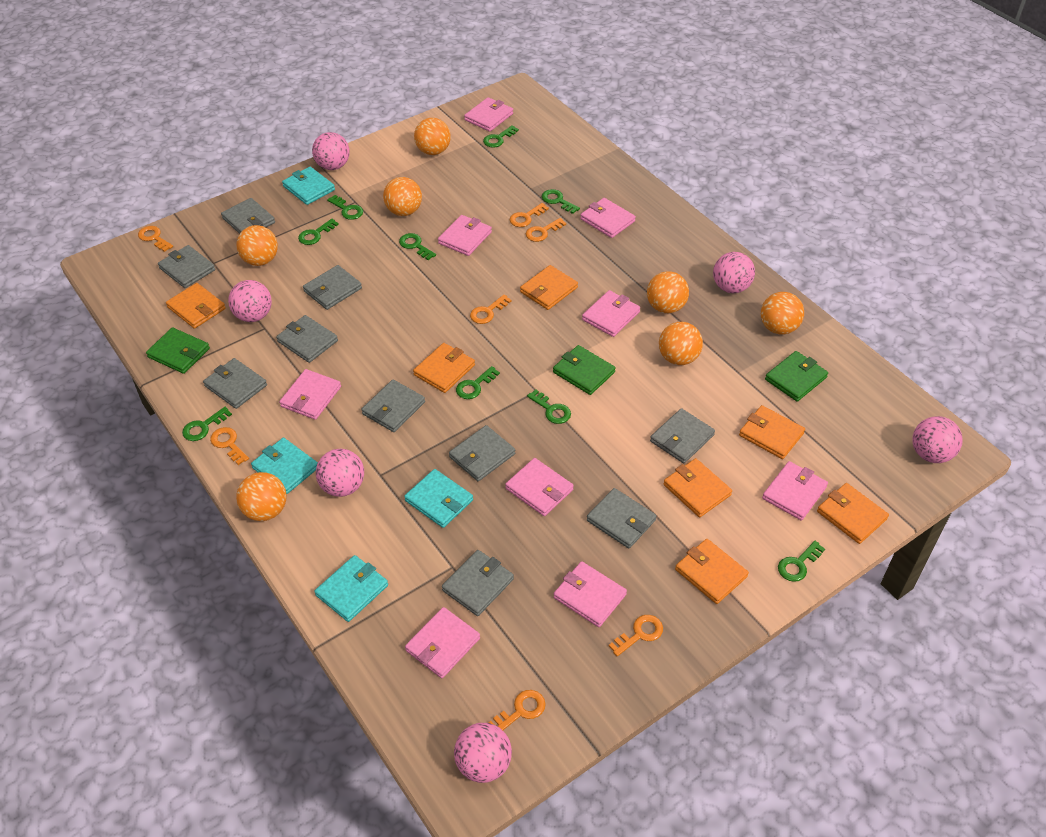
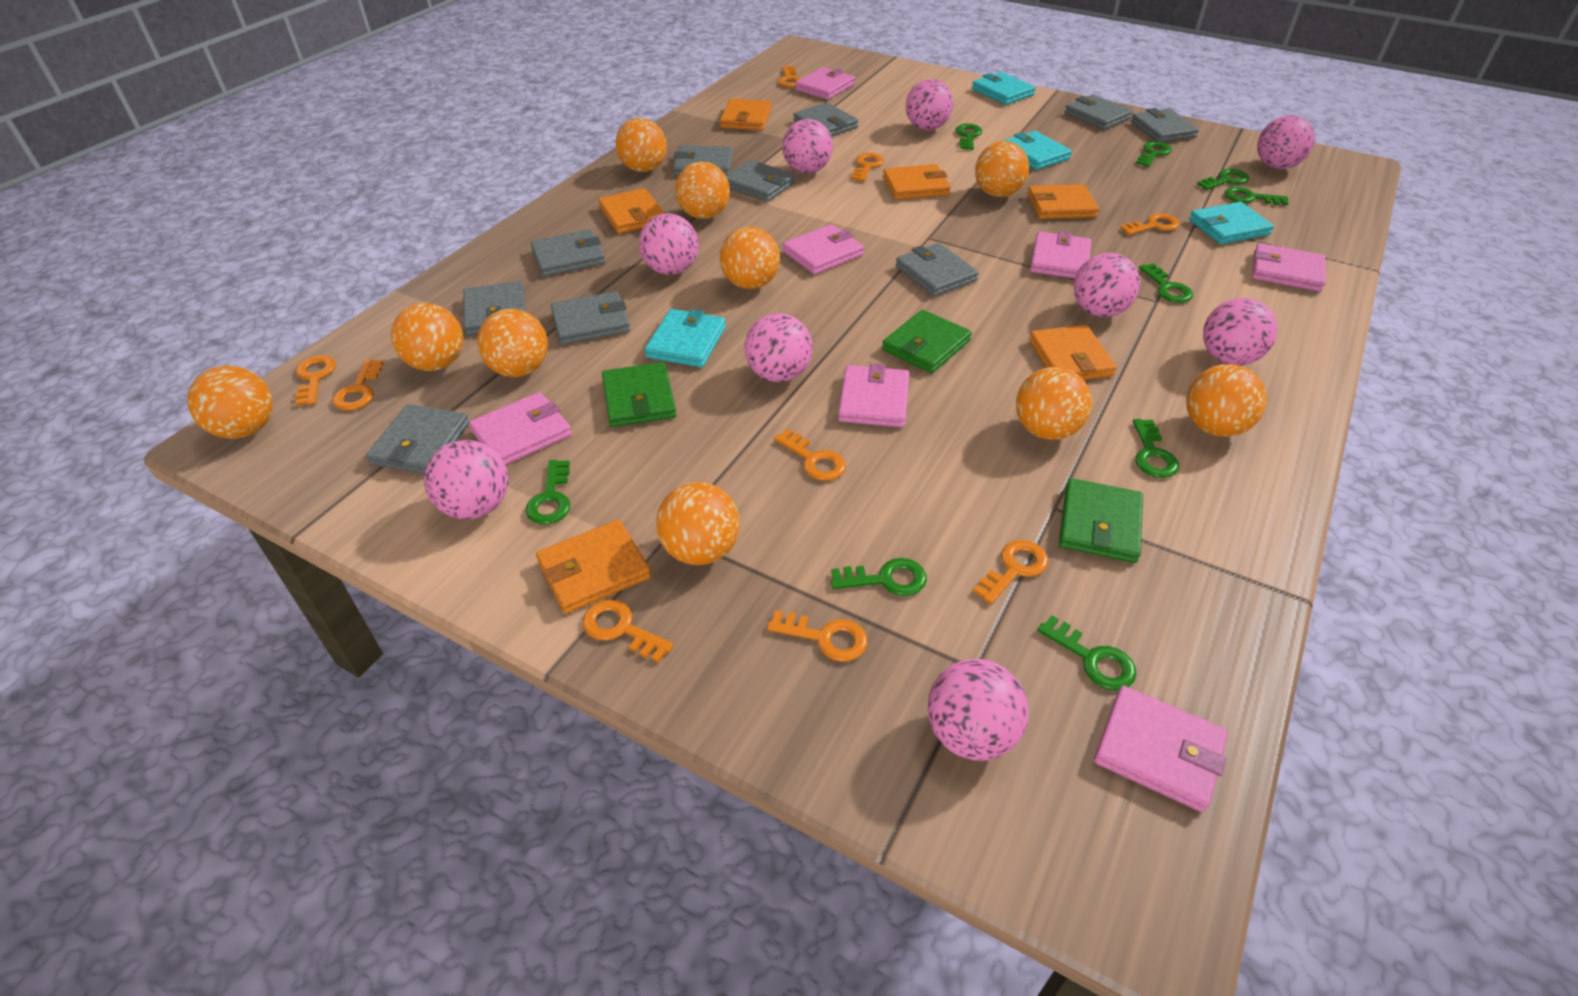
orange ball: [236,225,278,266] [236,472,287,521] [383,177,422,216] [414,118,451,155] [647,271,689,313] [659,322,703,365] [761,292,804,335] = 7 -> [187,366,273,439] [391,303,463,371] [477,309,548,377] [615,118,667,172] [656,482,740,565] [675,162,730,219] [720,227,780,289] [975,141,1029,197] [1016,367,1092,440] [1186,364,1267,437] = 10
orange key: [138,226,173,252] [210,427,249,465] [470,295,511,324] [488,690,545,730] [510,203,549,227] [526,218,566,242] [609,615,663,657] = 7 -> [295,355,336,406] [333,359,384,411] [582,599,674,663] [767,610,868,662] [774,429,846,481] [778,66,801,87] [852,153,884,181] [973,540,1049,604] [1120,213,1180,235] = 9
orange wallet: [166,283,226,329] [413,343,475,393] [520,265,578,310] [663,458,732,517] [675,539,749,604] [739,405,805,459] [817,483,889,544] = 7 -> [536,519,651,614] [598,188,665,234] [720,99,772,131] [883,164,951,200] [1027,184,1099,219] [1029,325,1117,380] = 6
pink ball: [228,280,272,322] [312,132,350,170] [316,449,364,497] [454,723,512,783] [713,252,755,293] [912,416,963,463] = 6 -> [424,440,508,519] [639,213,699,275] [745,313,813,382] [782,119,833,173] [906,79,953,130] [927,659,1029,761] [1074,253,1140,317] [1203,298,1277,365] [1257,115,1315,169] = 9
pink wallet: [279,369,341,420] [405,607,480,678] [438,215,492,256] [464,97,513,132] [505,458,574,516] [554,561,627,627] [580,198,636,238] [582,290,640,337] [762,461,828,520] = 9 -> [469,392,572,465] [783,224,864,274] [795,67,855,100] [838,363,909,427] [1030,231,1091,279] [1094,686,1228,812] [1252,243,1326,292] = 7

